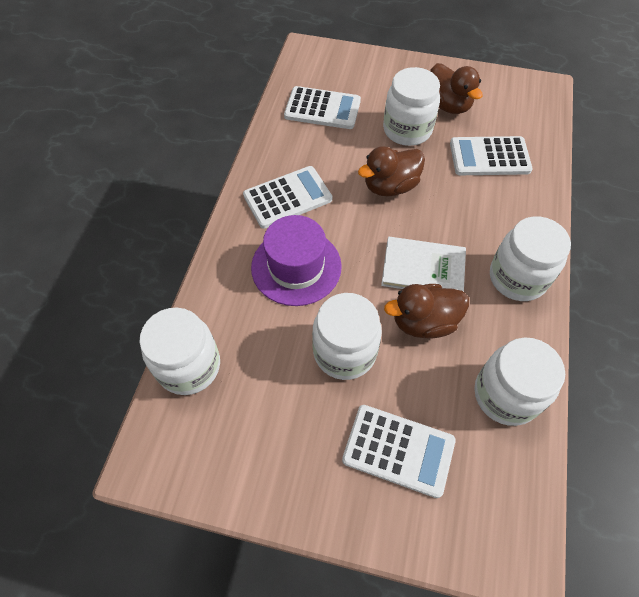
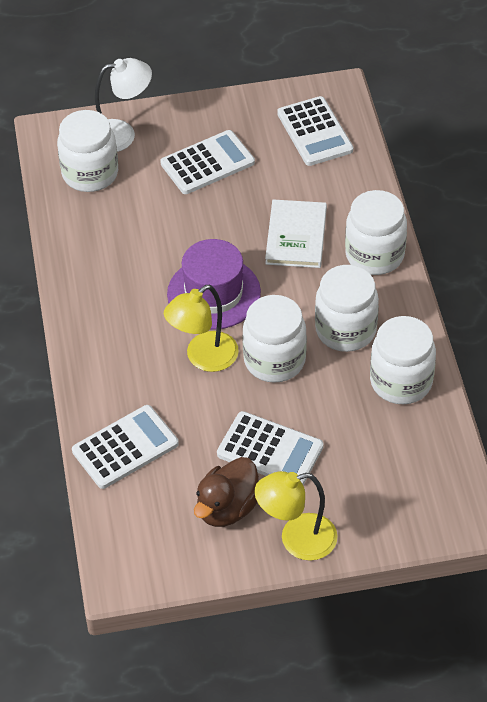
brown duck: [358,146,425,197] [384,284,469,339] [430,63,483,114] = 3 -> [194,457,259,527] = 1
white lamp: none = 0 -> [95,58,152,152] = 1
yellow lamp: none = 0 -> [164,285,239,372] [255,471,338,561] = 2

